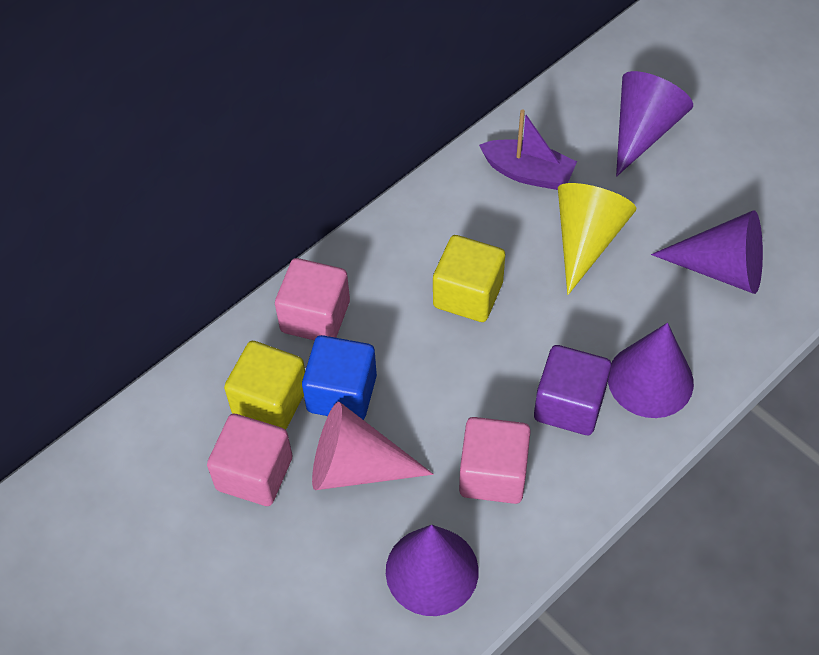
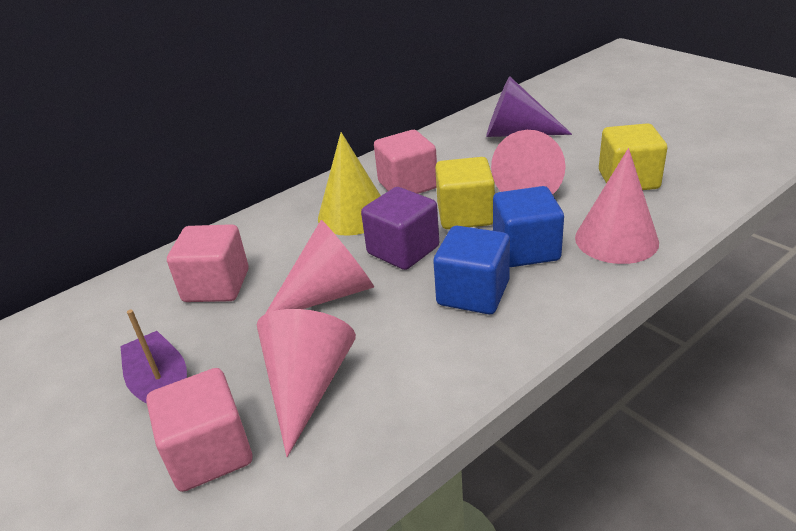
blue cube: [302,335,377,420] = 1 -> [433,226,510,314] [493,186,564,267] = 2
pink cone: [312,402,434,490] = 1 -> [257,309,356,457] [265,220,374,314] [491,130,566,195] [575,148,659,264] = 4
purple cone: [386,525,479,616] [608,323,694,418] [616,71,693,177] [651,210,763,294] = 4 -> [486,76,572,137] = 1

